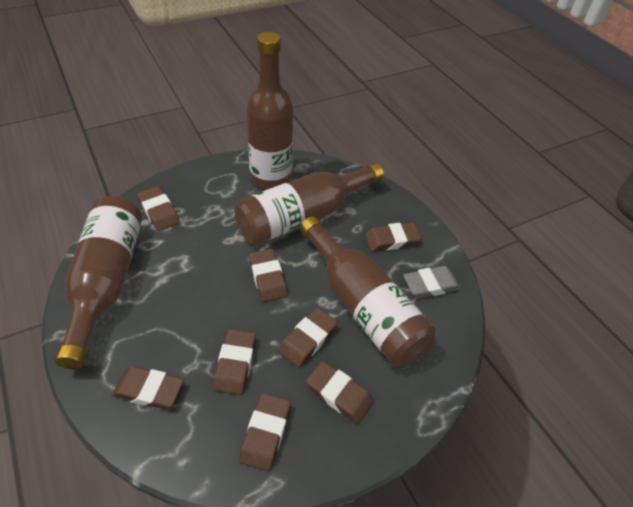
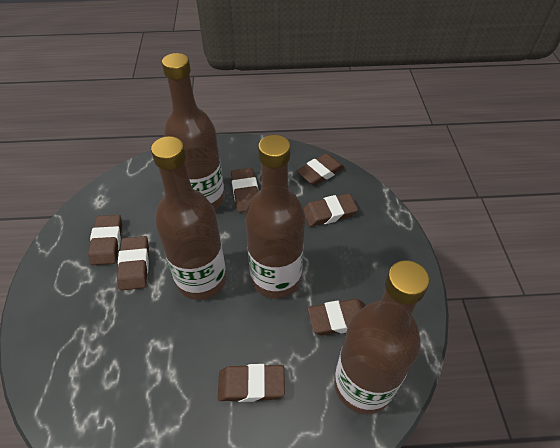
brown eraser: [112,366,184,409] [137,186,180,231] [213,329,256,395] [239,393,291,471] [249,249,288,302] [278,308,338,367] [306,361,374,424] [365,222,422,251] = 8 -> [88,215,122,265] [117,236,149,290] [218,364,285,402] [231,168,259,213] [297,153,345,186] [303,193,358,227] [308,299,365,336] = 7
grey eraser: [403,266,461,298] = 1 -> none = 0

